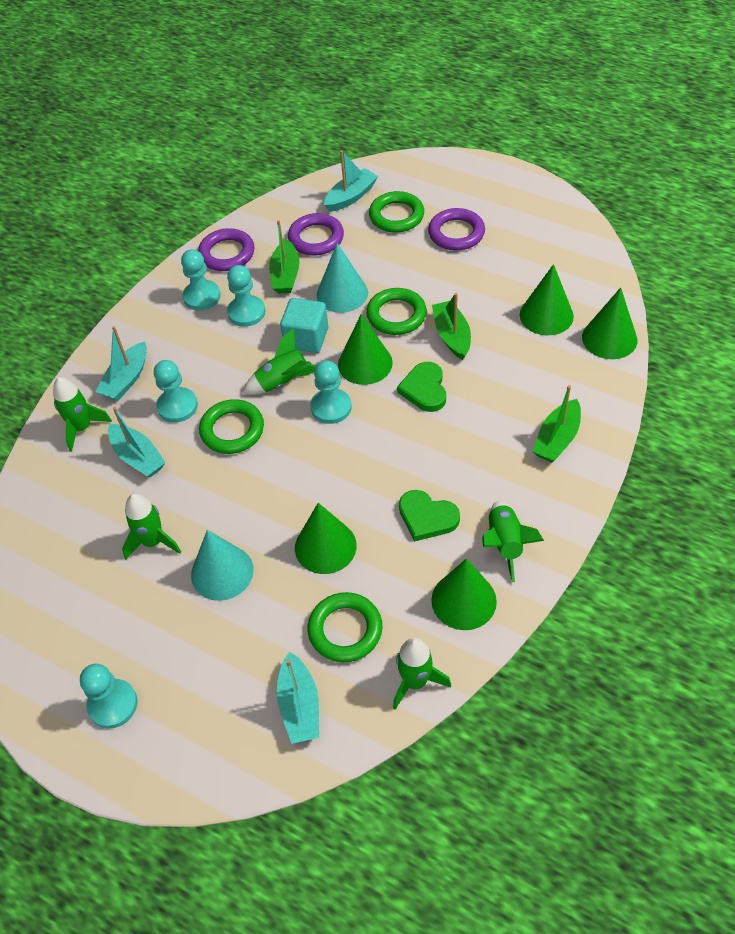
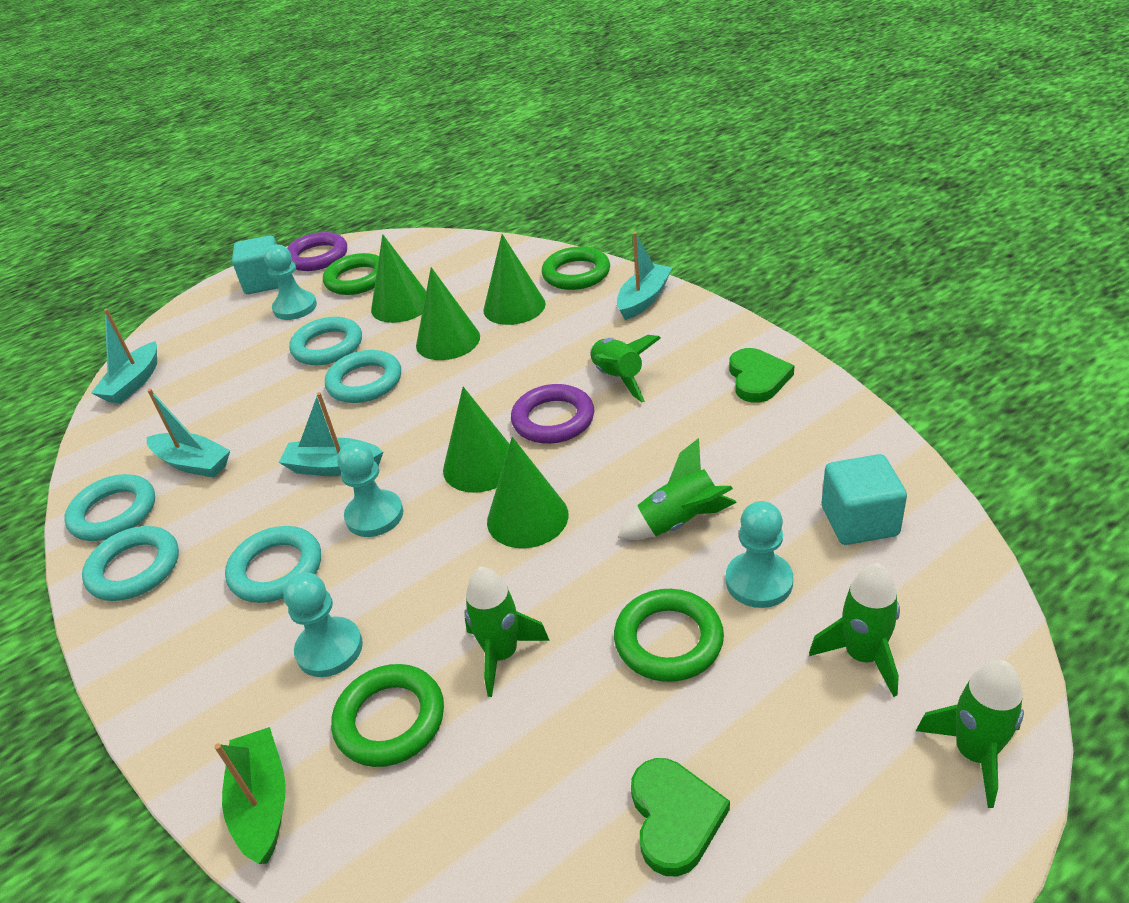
green boat: [269,220,300,293] [432,293,471,360] [533,385,581,462] = 3 -> [214,727,286,864] = 1
purple ring: [198,228,254,271] [288,213,344,256] [428,208,485,251] = 3 -> [287,232,347,271] [511,384,594,444] = 2
turquoise cone: [191,530,254,601] [317,243,368,313] = 2 -> none = 0
turquoise cube: [280,298,328,353] = 1 -> [232,235,279,294] [822,454,907,545] = 2
turquoise pawn: [80,664,137,729] [154,360,198,423] [181,249,221,310] [227,265,265,327] [310,360,352,424] = 5 -> [264,245,317,320] [283,572,363,677] [337,442,403,537] [726,501,793,608] = 4
turquoise ring: none = 0 -> [64,474,155,541] [82,526,179,601] [225,526,321,603] [289,317,362,365] [325,350,401,403] = 5

